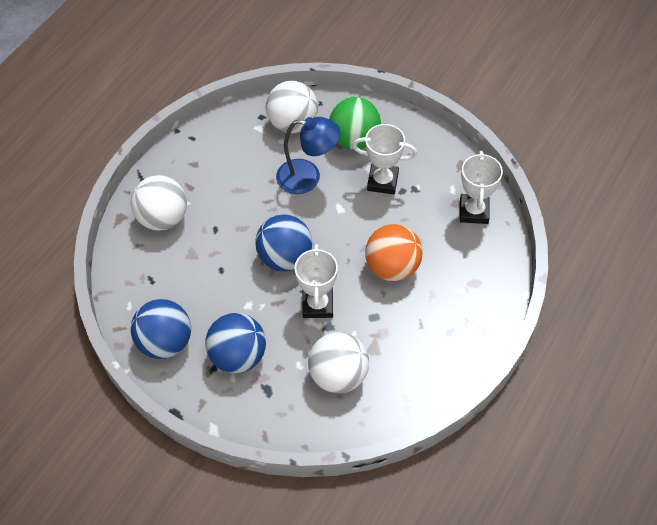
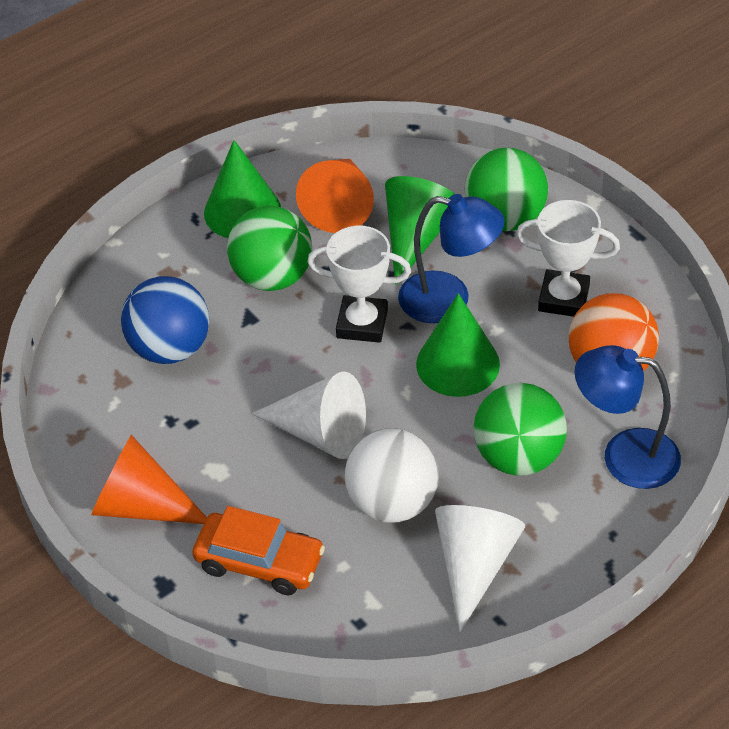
blue ball: [131,299,191,359] [205,313,266,373] [255,214,312,271] = 3 -> [121,276,209,364] = 1
blue lamp: [276,117,340,194] = 1 -> [398,194,505,323] [575,345,681,489] = 2
green ball: [329,97,381,150] = 1 -> [227,205,312,291] [465,147,548,231] [473,383,567,476] = 3
green cone: none = 0 -> [204,140,281,238] [385,176,454,285] [416,293,500,397] = 3
orange car: none = 0 -> [192,506,325,595] = 1
orange cone: none = 0 -> [91,435,207,524] [296,159,374,233] = 2
white ball: [131,175,187,231] [266,81,318,133] [308,332,369,393] = 3 -> [344,428,439,523] = 1
white cone: none = 0 -> [252,372,366,459] [435,505,525,632] = 2
white trophy: [295,244,338,318] [352,124,417,194] [460,151,503,224] = 3 -> [308,226,411,343] [516,200,620,317] = 2

